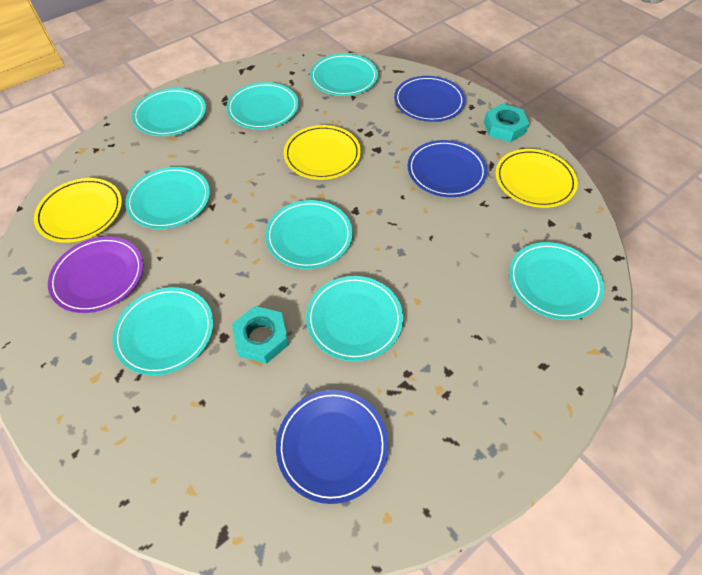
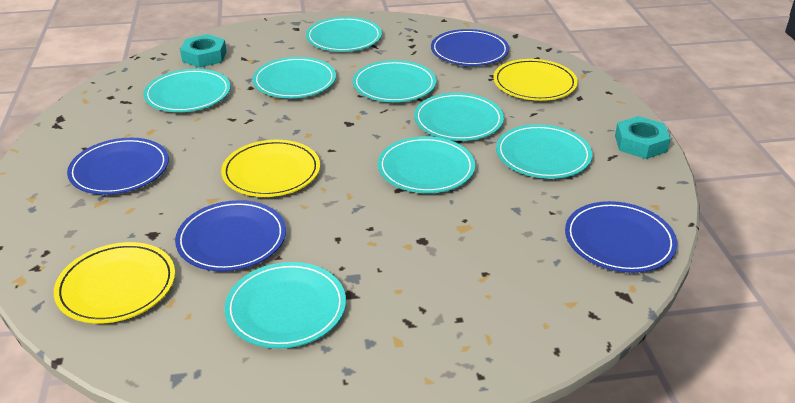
blue plate: [276,390,388,504] [394,76,465,122] [407,140,487,197] = 3 -> [67,138,169,195] [175,200,286,271] [431,29,509,66] [565,201,677,273] = 4
purple plate: [48,237,144,313] = 1 -> none = 0

